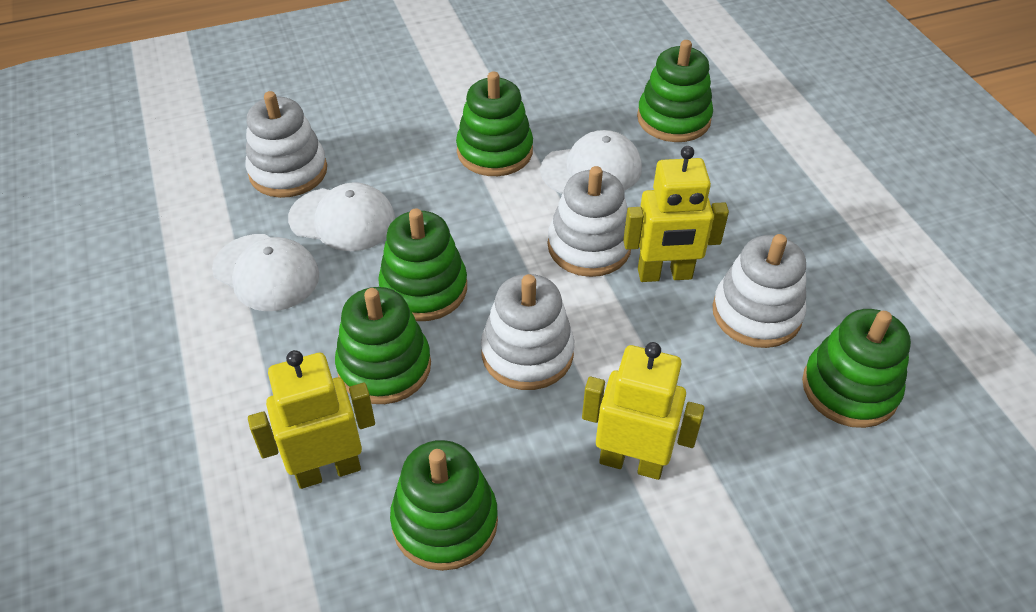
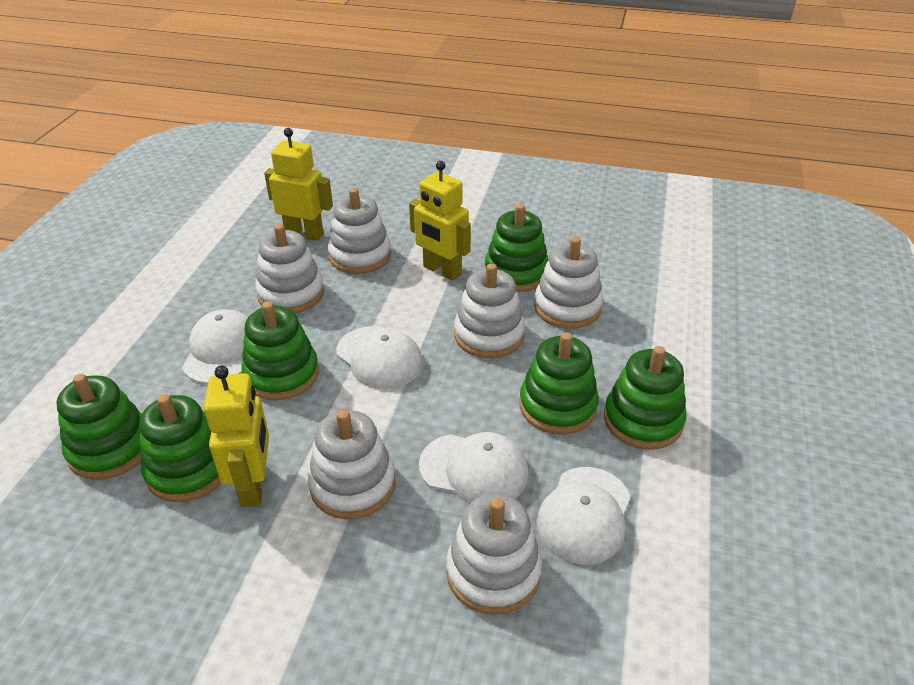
white cap: [212,234,319,311] [288,182,395,251] [540,130,642,194] = 3 -> [182,309,248,384] [336,326,423,389] [419,432,529,503] [537,467,631,564] = 4
white stacking toy: [245,91,327,198] [481,274,574,390] [548,166,631,277] [713,234,806,348] = 4 -> [255,224,324,313] [308,410,395,519] [328,188,391,274] [446,494,542,615] [454,263,525,358] [534,237,603,329] = 6

